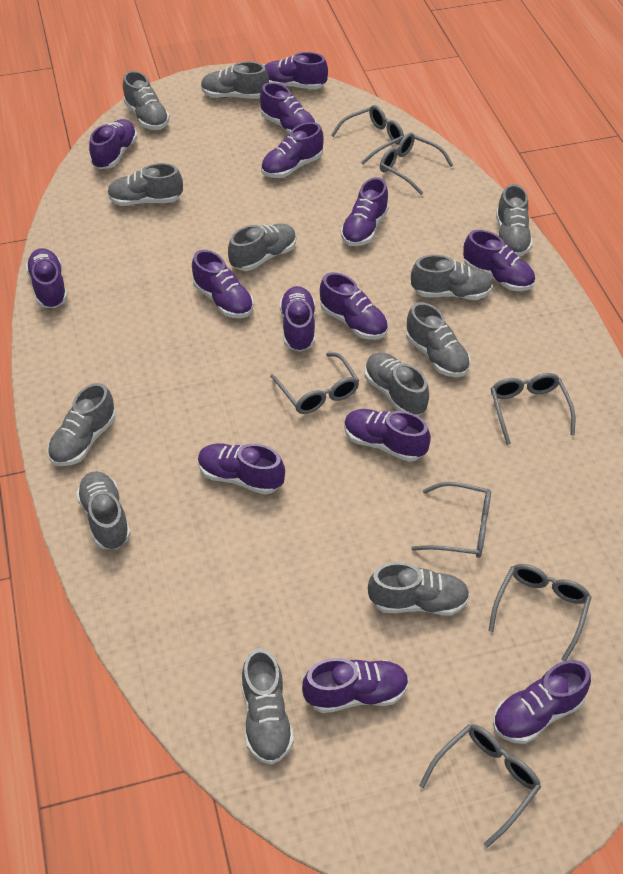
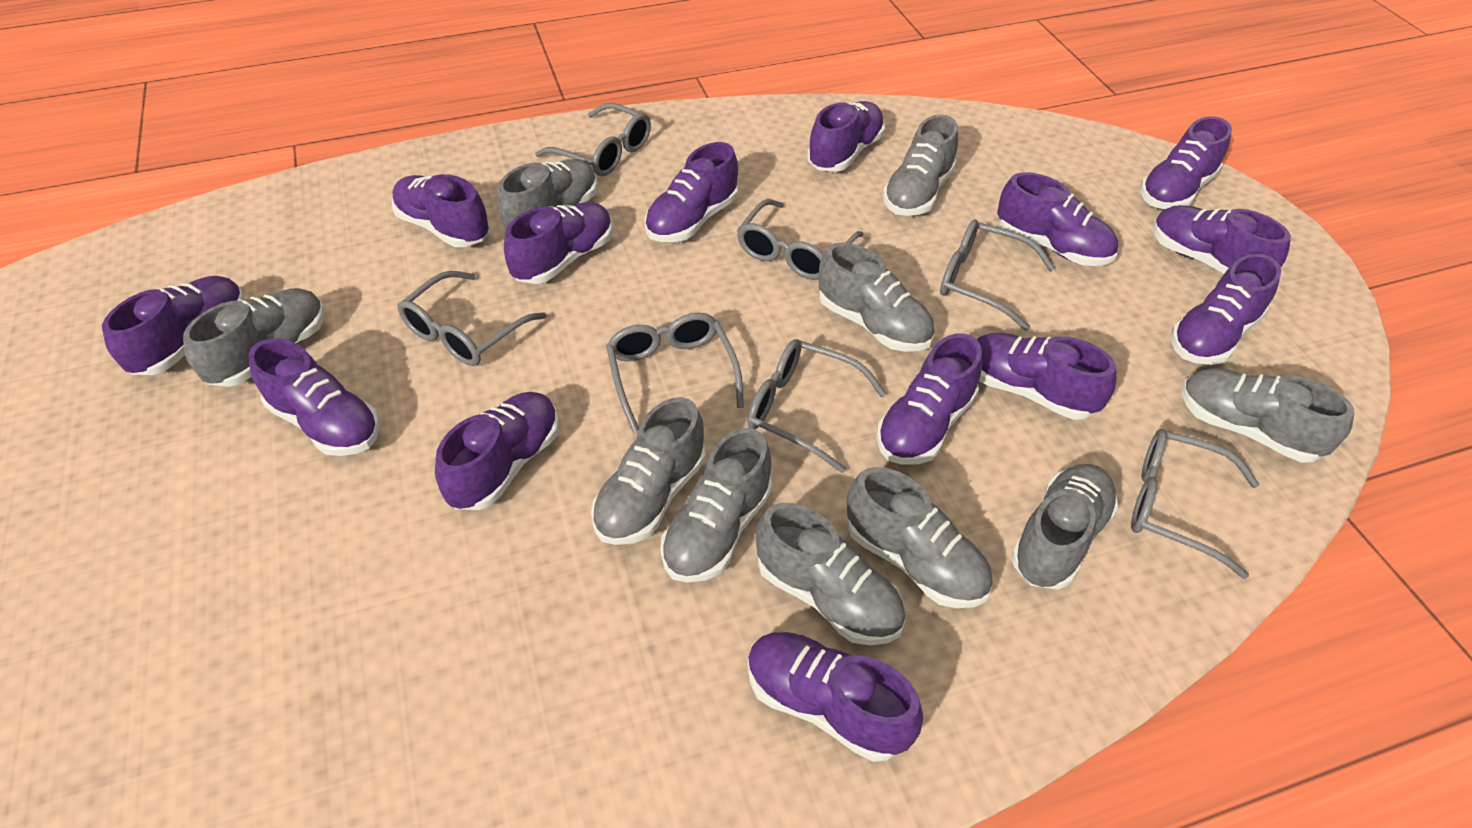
grey shoe: [47,383,116,466] [76,471,131,549] [107,163,183,206] [123,71,170,130] [201,62,269,99] [228,224,296,271] [241,648,294,765] [364,352,429,415] [368,562,470,616] [406,302,471,377] [411,255,493,300] [496,184,533,257] = 12 -> [183,288,325,387] [497,159,598,230] [591,397,706,545] [660,428,773,583] [756,503,906,645] [819,243,935,352] [847,467,993,608] [883,114,958,216] [1011,464,1119,590] [1182,368,1354,463] = 10

